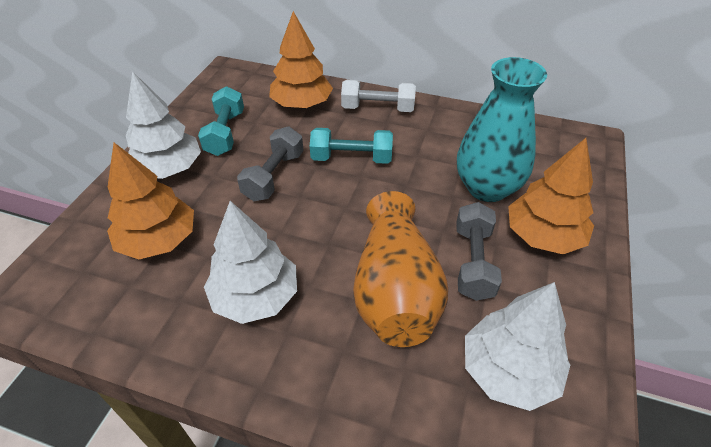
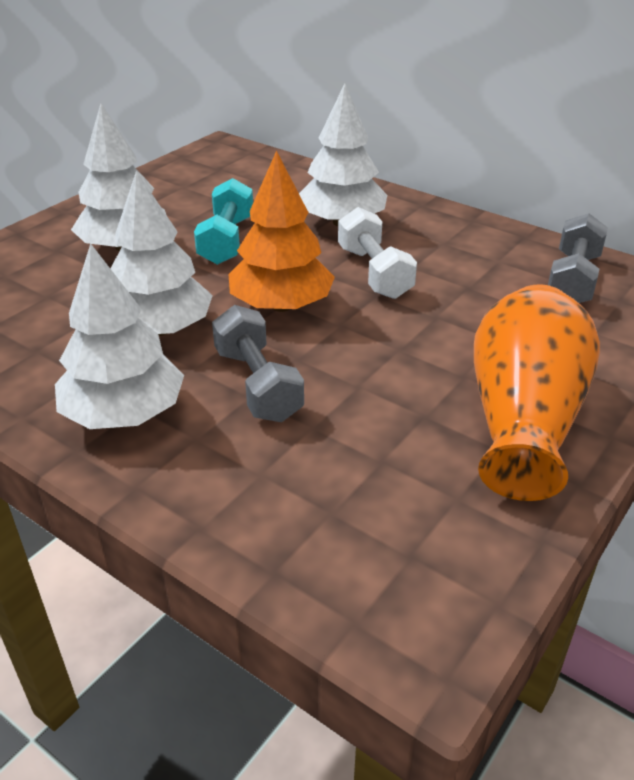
orange tree: [107,143,194,259] [269,11,333,108] [508,138,594,254] = 3 -> [228,151,335,312] = 1
turquoise dumbbell: [198,86,244,156] [310,128,393,164] = 2 -> [194,178,253,265] = 1
turquoise vase: [457,57,547,202] = 1 -> none = 0
white tree: [126,71,201,179] [204,201,297,324] [465,282,570,411] = 3 -> [55,243,184,429] [71,103,166,251] [110,171,213,336] [299,83,387,226] = 4

